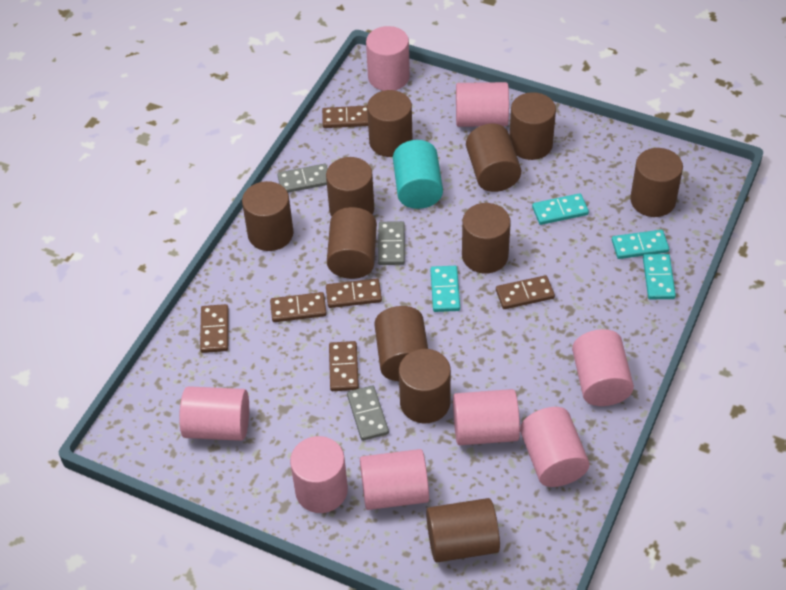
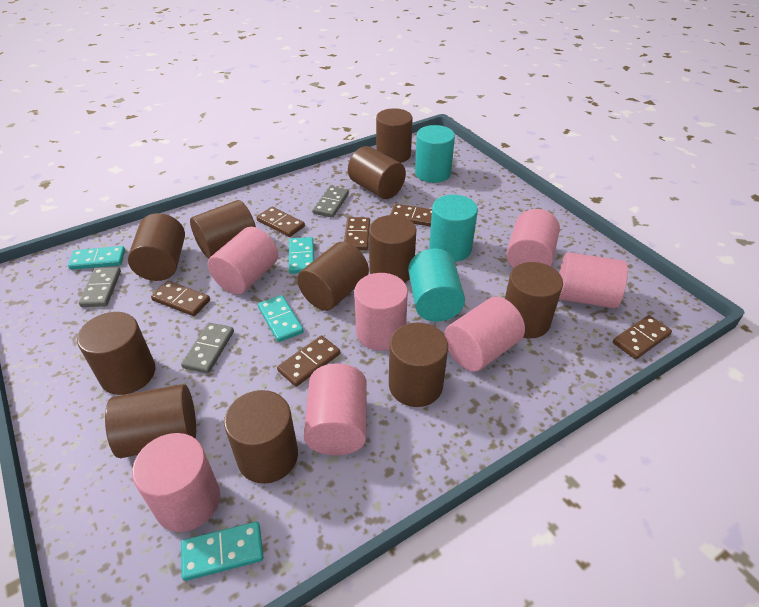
pink cylinder: [179,386,249,441] [290,436,348,513] [360,449,429,510] [366,26,410,91] [453,389,520,445] [456,82,509,127] [520,407,590,487] [572,329,634,406] = 8 -> [132,433,220,532] [208,227,279,295] [304,364,367,455] [354,273,408,351] [444,297,525,372] [506,209,560,269] [559,252,628,308] = 7
turquoise cylinder: [393,140,443,209] = 1 -> [408,248,465,322] [415,125,455,183] [429,195,478,262] = 3

